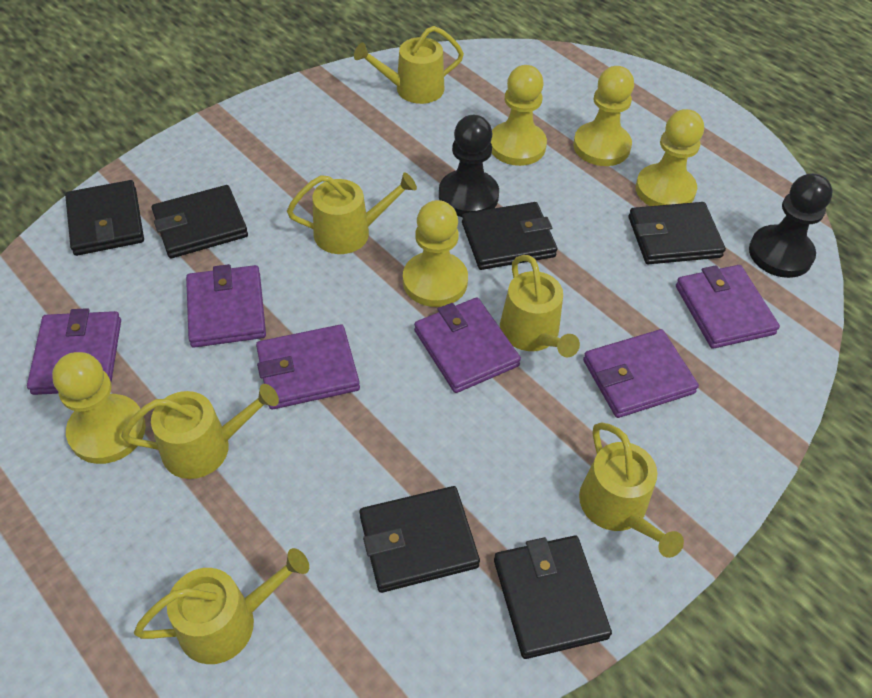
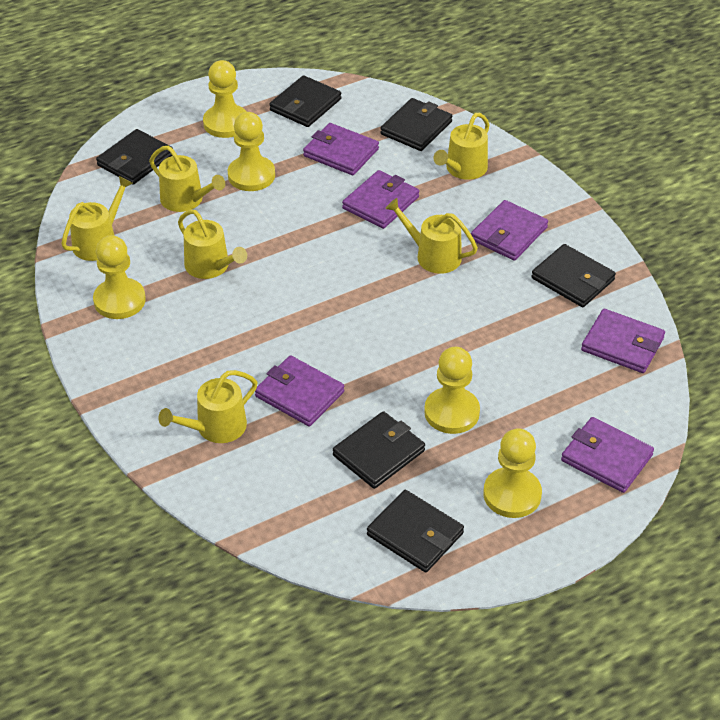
black pawn: [439,115,499,217] [749,173,833,278] = 2 -> none = 0

